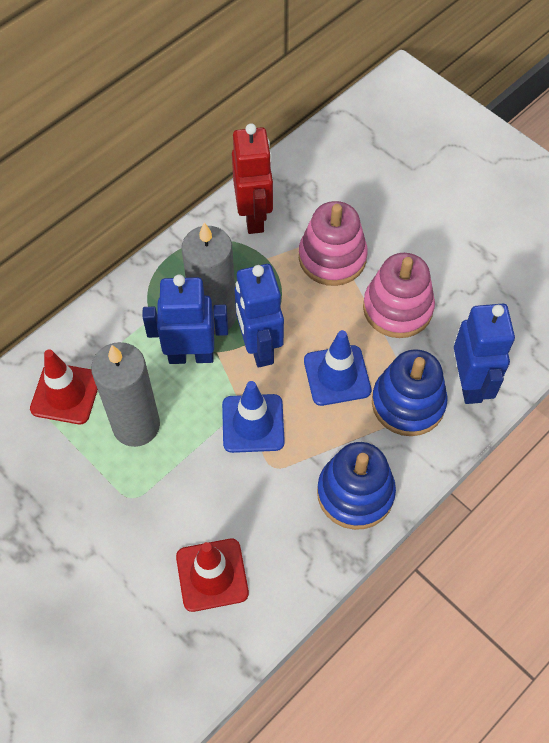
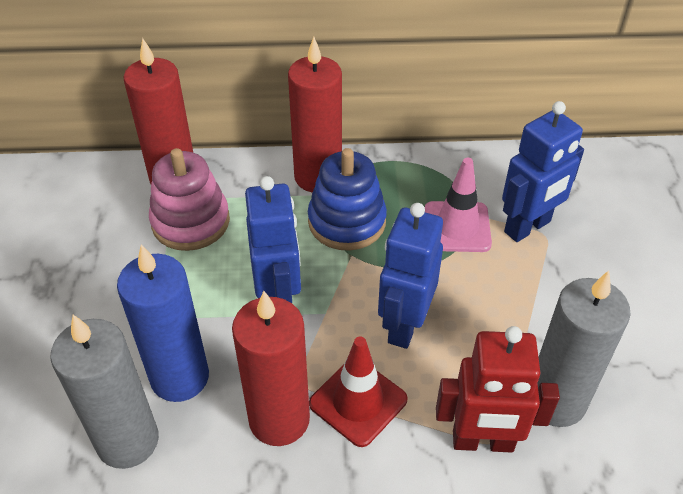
blue candle: none = 0 -> [117,244,209,402] = 1
blue stacking toy: [317,442,396,530] [372,349,447,436] = 2 -> [308,148,387,251] = 1
blue traffic cone: [222,381,285,453] [304,330,371,406] = 2 -> none = 0
pink stacking toy: [299,201,368,286] [363,253,435,338] = 2 -> [149,148,230,251] = 1
pink traffic cone: none = 0 -> [425,158,492,252] = 1
red candle: none = 0 -> [124,38,193,184] [232,291,310,446] [288,37,342,193] = 3
red traffic cone: [30,349,98,424] [176,539,249,612] = 2 -> [309,337,408,447] = 1

